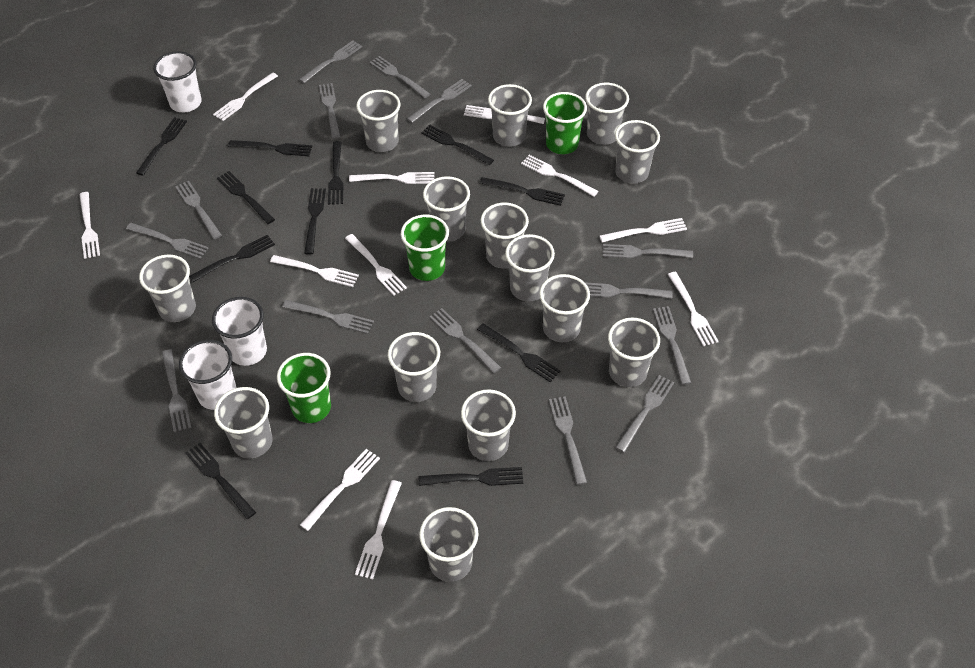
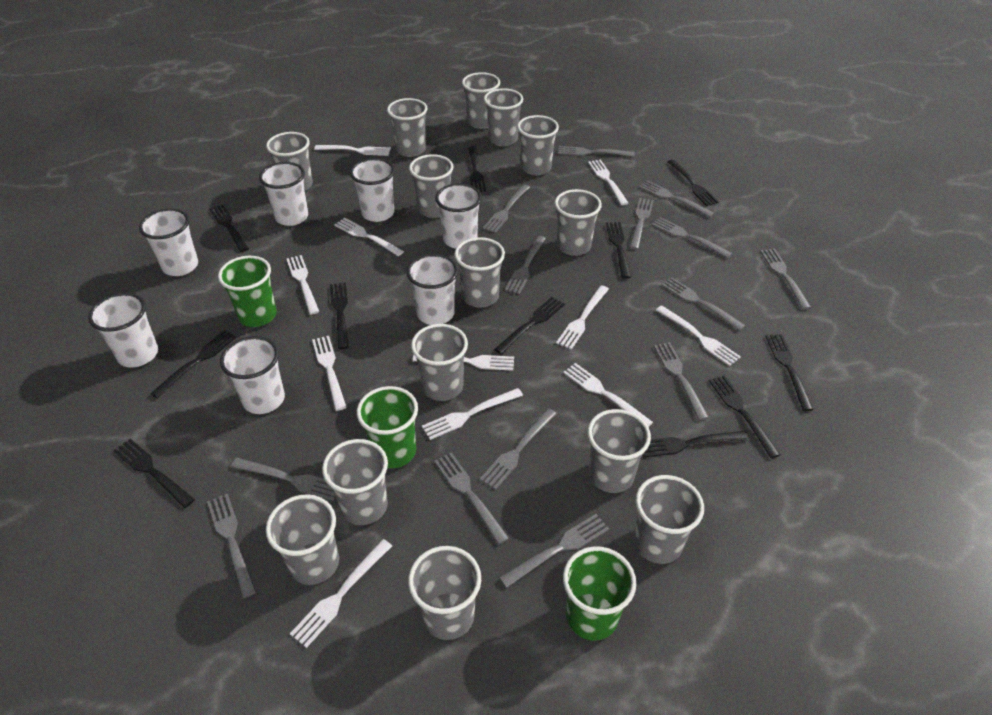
white cup: [153,51,201,112] [179,340,237,410] [212,297,267,366] = 3 -> [88,293,158,367] [139,208,198,276] [220,336,285,414] [259,162,308,226] [350,158,395,222] [407,254,458,325] [435,183,482,249] = 7

